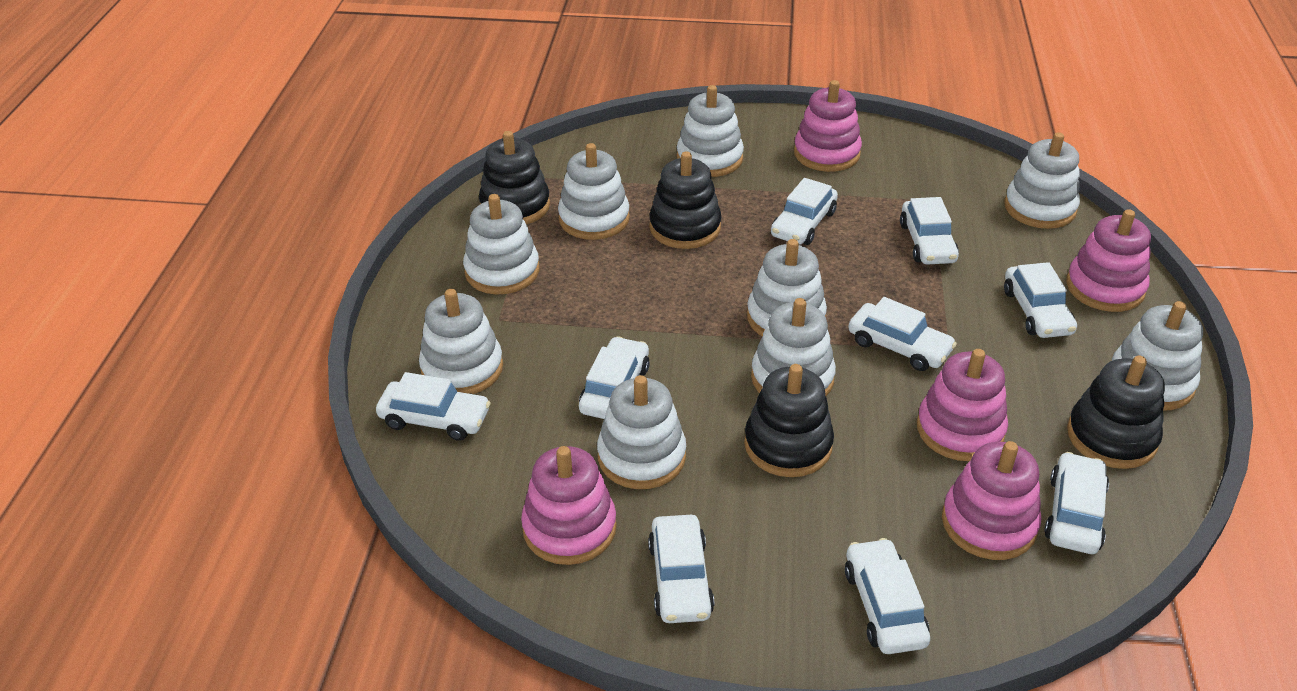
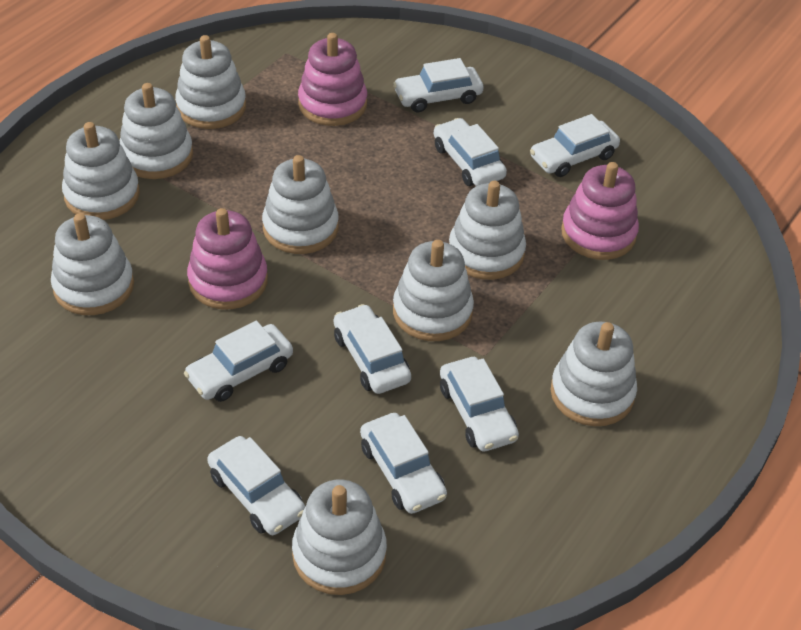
black stacking toy: [479,131,550,224] [649,151,721,249] [744,364,834,477] [1067,356,1165,469] = 4 -> none = 0
pink stacking toy: [521,446,617,565] [794,80,862,172] [917,349,1008,461] [942,441,1041,560] [1066,209,1151,312] = 5 -> [187,208,268,309] [298,33,367,126] [561,162,639,260] = 3
white car: [376,372,491,441] [579,336,650,419] [648,515,714,623] [771,178,838,245] [845,538,930,654] [848,297,957,371] [900,197,959,265] [1004,262,1077,338] [1044,452,1109,554] = 9 -> [184,320,293,402] [207,436,305,535] [334,304,411,394] [360,413,447,514] [393,58,483,112] [434,118,507,186] [440,357,519,451] [530,114,620,177] = 8

